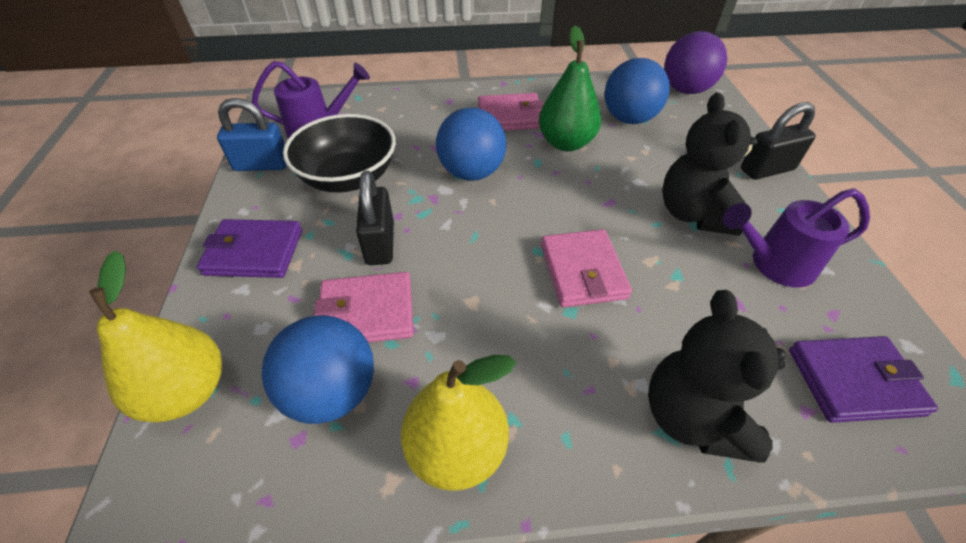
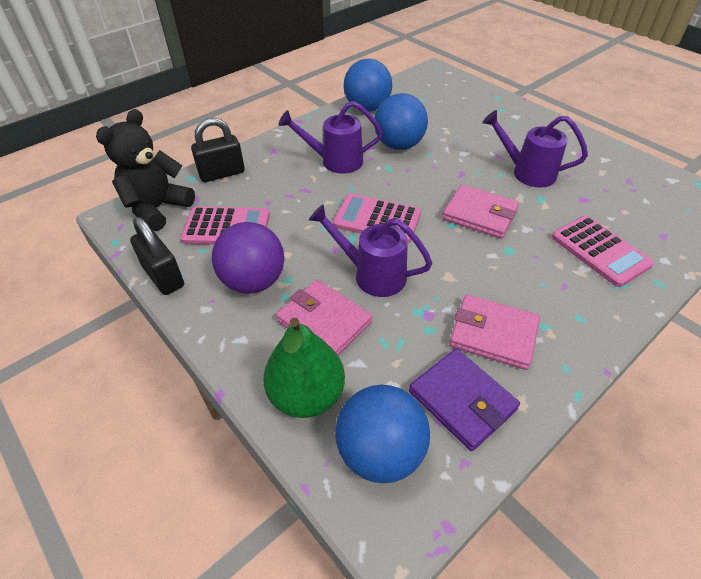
black bowl: [283,114,396,193] = 1 -> none = 0
black teddy bear: [648,290,786,463] [662,93,757,236] = 2 -> [96,109,195,231] = 1
blue padlock: [217,98,287,171] = 1 -> none = 0
pink calculator: none = 0 -> [180,207,270,245] [333,194,421,243] [552,216,654,287] = 3
purple wallet: [197,219,302,278] [789,336,938,423] = 2 -> [409,349,520,451] = 1
purple watering can: [252,61,370,139] [723,188,870,288] = 2 -> [278,101,383,174] [309,204,432,297] [482,110,588,187] = 3
yellow pear: [89,251,222,423] [401,355,516,491] = 2 -> none = 0

